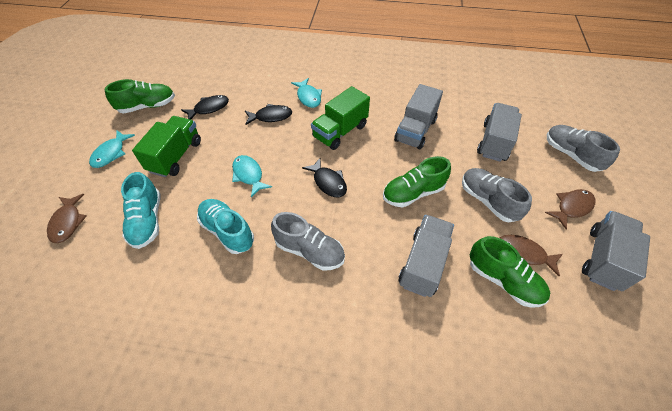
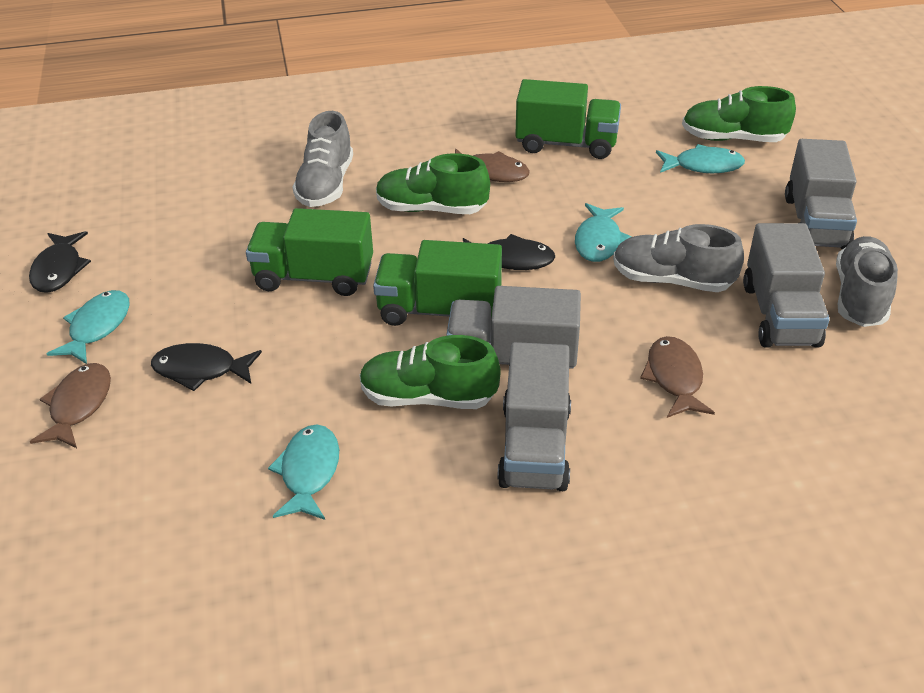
green truck: [132,116,201,177] [311,86,370,150] = 2 -> [246,208,373,296] [373,240,502,326] [515,79,621,159] = 3
turquoise fish: [89,130,135,168] [232,155,272,197] [291,78,322,108] = 3 -> [47,290,130,364] [268,425,339,520] [575,203,632,262] [656,144,745,173] = 4
turquoise shoe: [121,172,160,249] [197,199,254,254] = 2 -> none = 0

